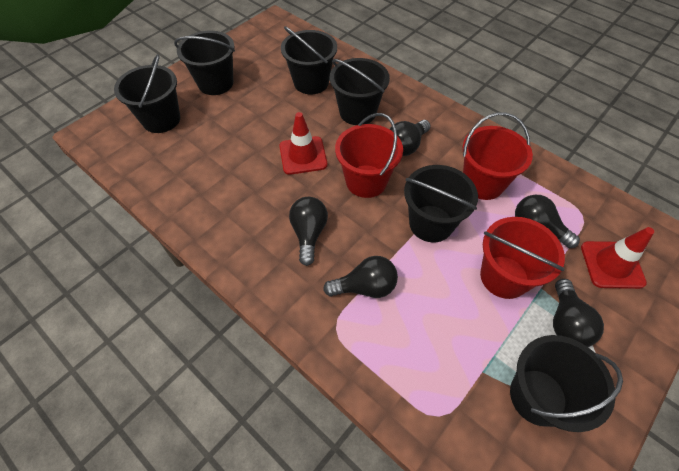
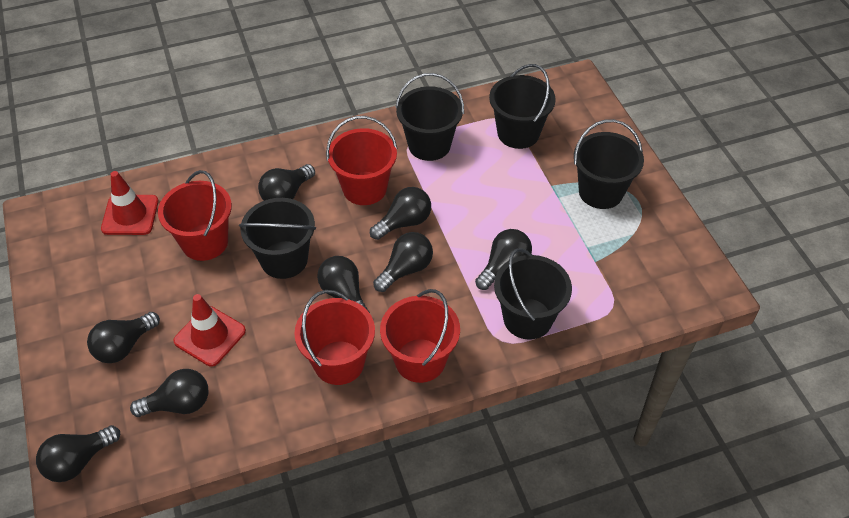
black bucket: [114,54,180,133] [174,31,235,95] [281,26,337,94] [330,58,390,125] [404,165,478,242] [510,335,623,432] = 6 -> [239,198,316,279] [395,73,464,161] [489,64,556,149] [494,248,572,340] [574,119,644,209] = 5
black light bulb: [289,197,328,266] [323,256,398,298] [390,120,430,156] [515,195,580,248] [553,279,604,347] = 5 -> [36,425,120,482] [87,312,160,363] [130,369,208,417] [258,164,315,201] [317,256,370,313] [370,187,431,240] [373,232,433,292] [475,229,532,290] = 8
red bucket: [335,113,403,198] [463,112,533,200] [480,217,565,299] = 3 -> [158,170,232,261] [294,290,375,385] [326,116,398,205] [380,289,460,383] = 4

